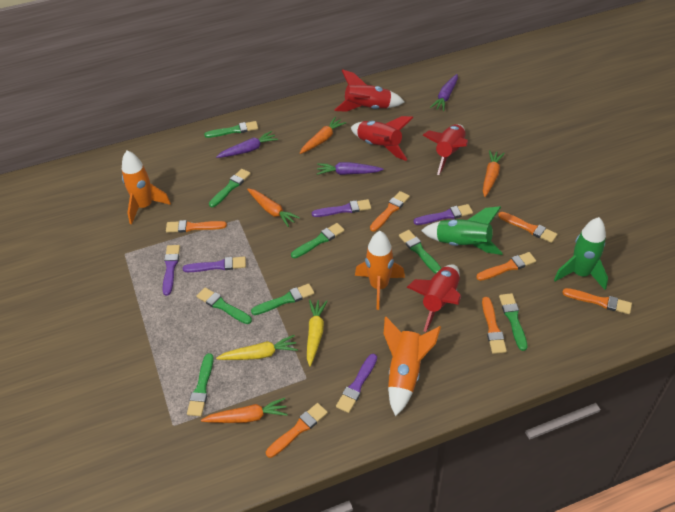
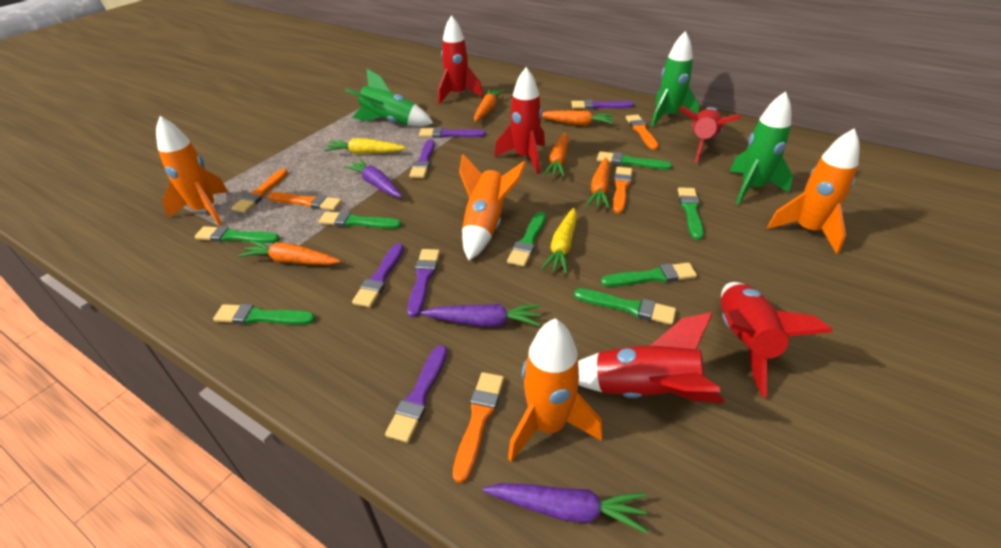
green rocket: [421,206,503,255] [554,217,608,290] = 2 -> [345,68,433,126] [651,31,699,127] [730,91,793,205] = 3
orange brush: [166,220,227,233] [266,403,328,458] [370,191,410,232] [476,252,536,281] [482,297,507,354] [498,212,557,243] [562,288,632,314] = 7 -> [231,169,288,213] [267,192,342,211] [453,372,504,483] [613,167,632,214] [626,115,659,150] = 5
orange carrot: [201,398,288,423] [247,188,300,227] [300,117,347,154] [483,150,505,197] = 4 -> [238,241,341,265] [474,89,504,122] [542,110,614,126] [543,133,568,177] [586,157,610,209] = 5
orange rocket: [122,150,171,225] [355,231,405,310] [384,317,441,416] = 3 -> [156,116,228,226] [459,154,527,261] [508,318,603,462] [767,128,860,254] = 4
purple brush: [162,245,180,296] [183,256,246,272] [312,199,371,217] [336,354,377,413] [413,204,473,225] = 5 -> [352,243,404,308] [385,345,447,443] [407,249,440,317] [409,139,435,178] [419,127,486,138] [571,100,634,109] = 6
red rocket: [335,69,404,112] [351,116,413,161] [407,264,461,332] [422,124,468,175] = 4 -> [438,15,483,104] [494,67,545,174] [578,312,724,403] [678,106,740,162] [721,282,833,397] = 5

